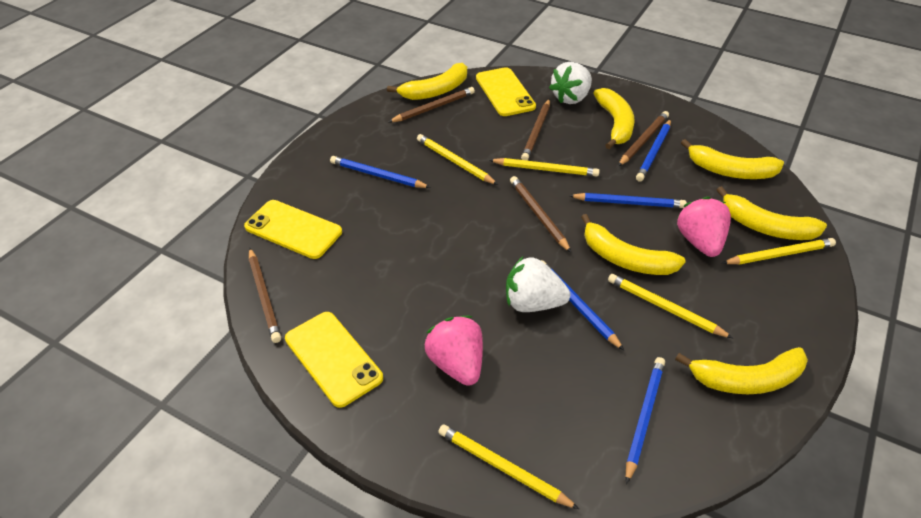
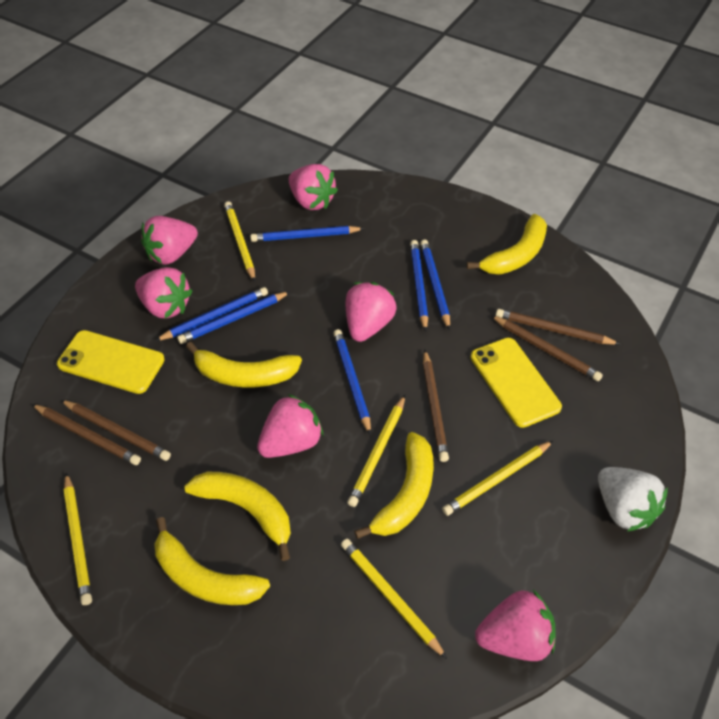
blue pencil: [330,156,431,188] [541,260,624,351] [569,193,687,208] [626,357,665,484] [636,119,671,182] = 5 -> [155,287,268,341] [177,292,290,344] [250,226,365,242] [333,329,371,435] [410,240,428,332] [420,240,450,330] = 6
pink strawberry: [425,316,483,386] [677,197,731,257] = 2 -> [135,267,192,319] [141,216,198,265] [257,394,323,458] [289,164,338,210] [346,282,396,342] [475,590,556,661] = 6
white strawberry: [506,257,570,312] [549,62,592,104] = 2 -> [598,467,668,532] = 1
yellow banana: [387,63,467,100] [581,214,686,275] [593,88,635,149] [675,347,808,394] [681,139,784,179] [717,186,827,240] = 6 -> [154,517,270,605] [184,472,291,561] [186,342,302,387] [354,432,434,539] [467,214,547,275] = 5
yellow phone: [244,200,342,259] [285,312,383,408] [476,67,536,116] = 3 -> [57,330,165,394] [471,338,562,428] = 2

